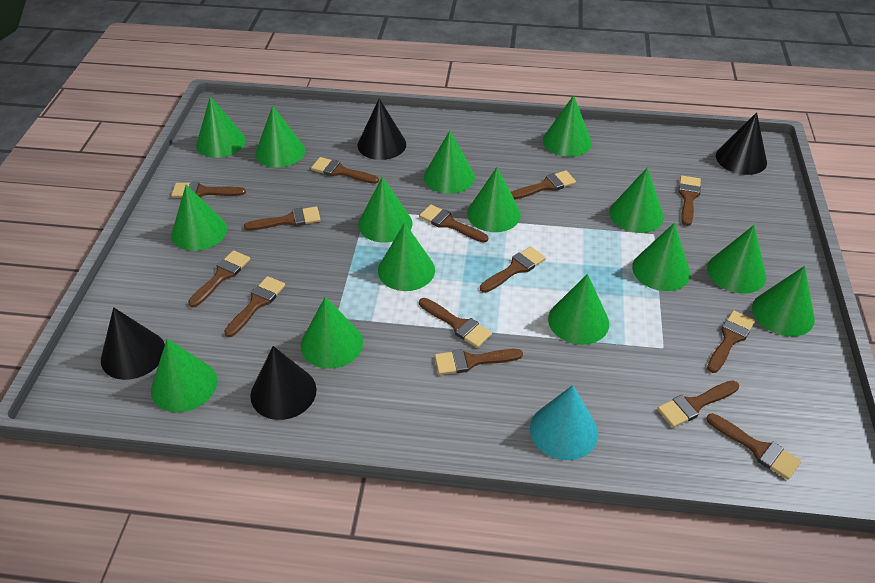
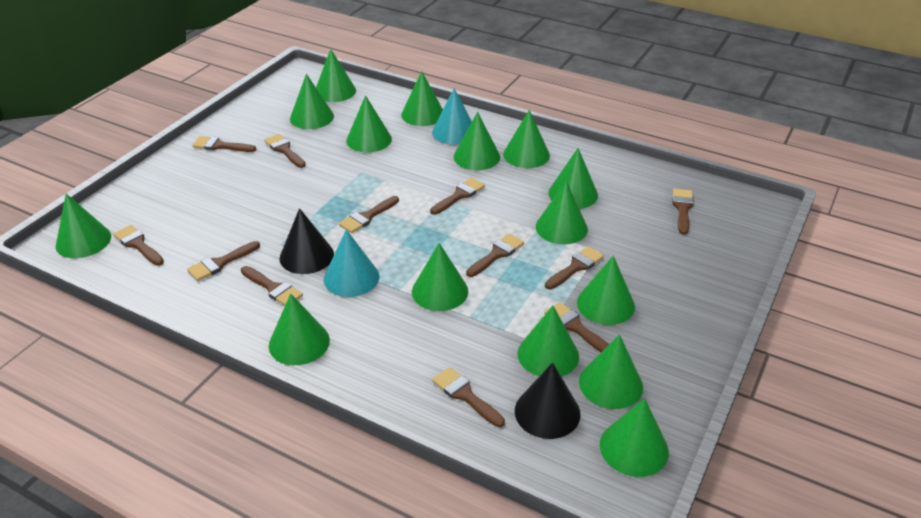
black cone: [101,307,165,380] [250,346,316,420] [357,98,406,160] [716,112,767,175] = 4 -> [279,208,334,274] [515,362,581,439] = 2
brown brush: [171,182,246,198] [188,250,250,307] [224,276,285,337] [244,206,321,230] [311,157,379,184] [419,205,488,243] [419,298,492,348] [435,349,523,375] [480,246,546,293] [511,171,576,200] [657,380,739,427] [678,175,701,226] [706,413,801,480] [707,311,755,373] = 14 -> [113,225,164,266] [187,241,260,281] [192,136,256,152] [241,266,303,306] [264,134,306,168] [339,196,399,233] [430,178,485,215] [432,367,505,427] [466,234,524,277] [544,302,609,352] [545,246,604,289] [672,189,694,234] = 12
turquoise cone: [530,385,598,460] = 1 -> [324,229,379,297] [432,88,472,145] = 2

